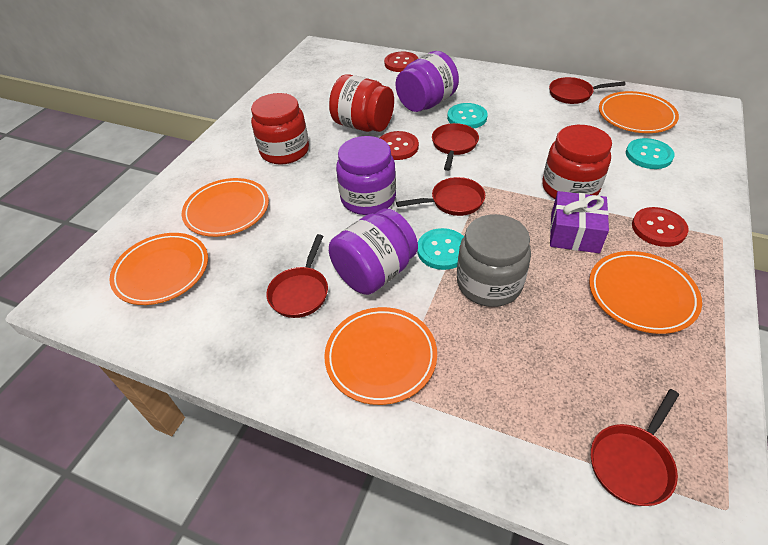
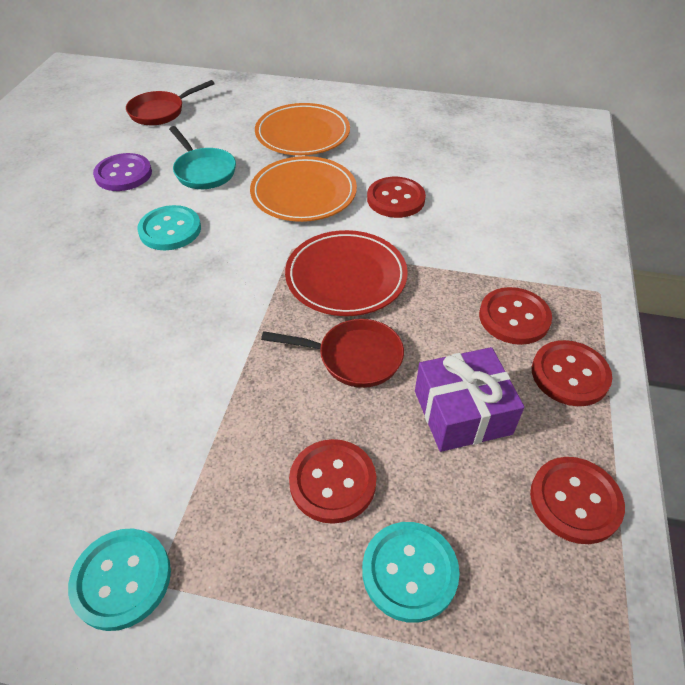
grey jar: [457,214,531,307] = 1 -> none = 0
orange plate: [109,233,208,305] [182,178,269,237] [324,307,437,405] [589,251,702,334] [599,91,679,133] = 5 -> [250,156,357,222] [255,103,350,155] = 2
purple button: none = 0 -> [93,153,152,191] = 1
purple jar: [329,208,418,295] [336,136,396,215] [395,51,459,112] = 3 -> none = 0
red button: [380,131,419,160] [384,52,418,72] [632,207,689,247] = 3 -> [289,439,376,524] [367,177,426,218] [479,287,552,345] [530,457,625,544] [532,340,612,406] = 5
red jar: [251,93,309,165] [329,74,394,132] [542,125,612,199] = 3 -> none = 0
red pan: [266,234,328,318] [396,177,485,216] [432,123,479,171] [549,77,626,104] [591,389,679,506] = 5 -> [126,80,215,125] [261,319,404,388] = 2
red plate: none = 0 -> [285,230,408,316] = 1
turquoise pan: none = 0 -> [169,126,236,189] = 1

